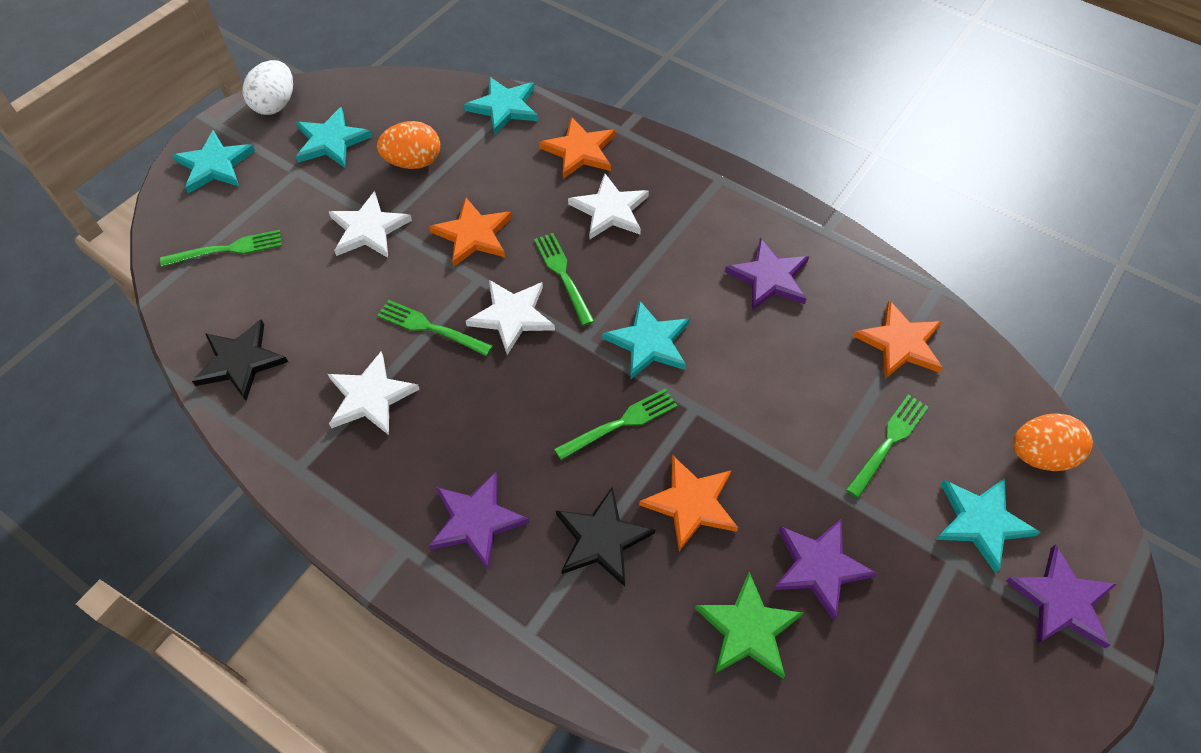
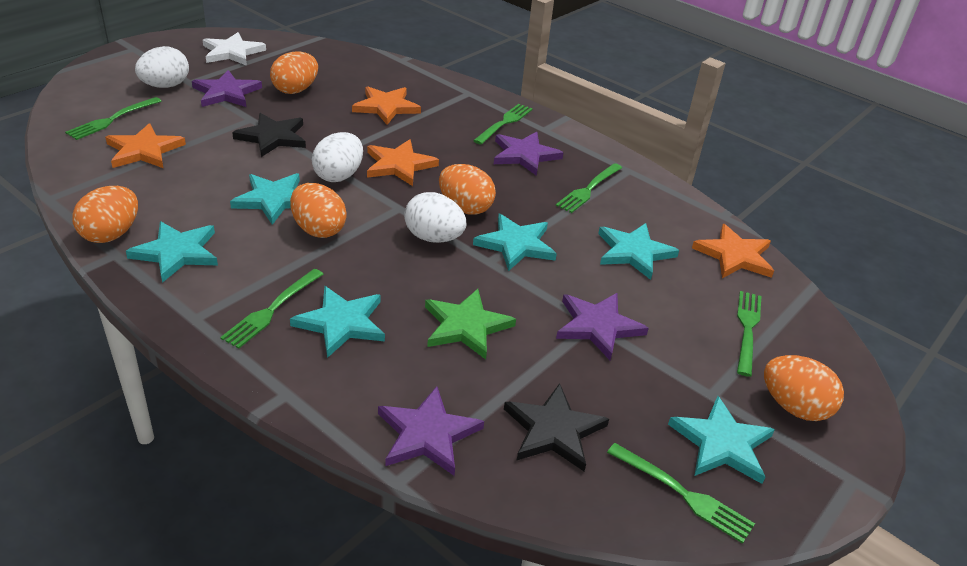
green fork: [160,230,282,267] [377,300,493,356] [534,233,594,326] [554,389,677,460] [846,394,928,498] = 5 -> [65,97,161,140] [220,269,323,349] [473,104,533,145] [556,163,622,213] [607,443,755,544] [737,291,762,377] = 6
orange egg: [377,121,440,169] [1013,413,1093,471] = 2 -> [72,186,138,243] [270,52,318,94] [290,183,347,238] [439,164,496,215] [764,355,844,421] = 5
turquoise star: [172,130,255,193] [296,107,372,168] [464,77,538,135] [602,300,690,380] [936,478,1040,574] = 5 -> [126,221,218,283] [230,173,300,225] [290,286,385,358] [473,214,557,271] [598,223,679,280] [668,396,775,484] = 6
white egg: [242,60,293,115] = 1 -> [135,46,189,88] [312,132,363,182] [404,192,466,243] = 3
white star: [328,351,420,435] [329,191,412,258] [466,280,555,355] [568,174,649,240] = 4 -> [203,32,266,66] = 1

